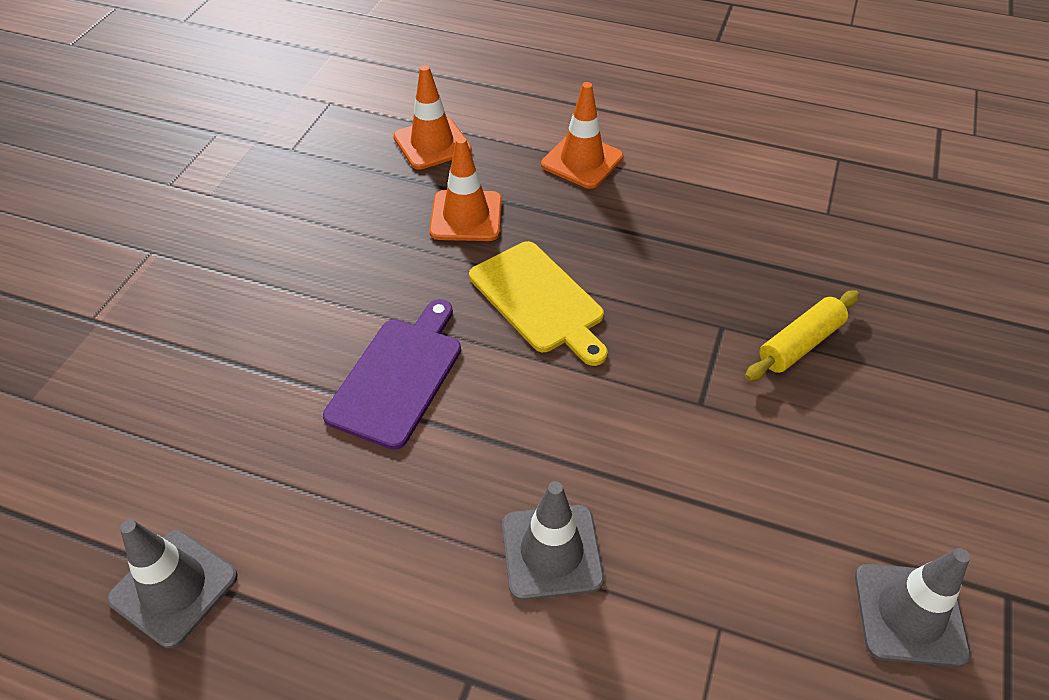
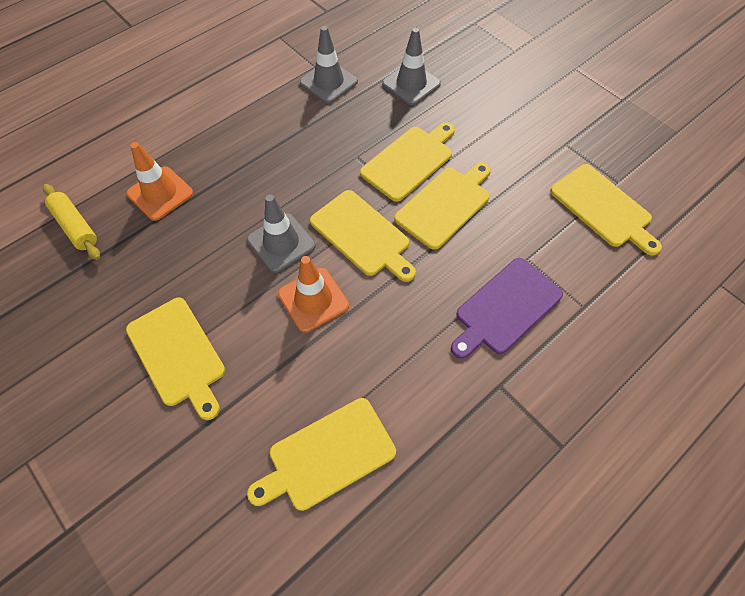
orange traffic cone: [393,65,472,170] [429,137,502,241] [541,82,623,189] = 3 -> [127,142,193,221] [278,256,349,333] = 2
yellow cutting board: [469,241,608,366] = 1 -> [126,298,225,420] [247,398,396,511] [310,190,416,282] [360,122,455,202] [394,162,491,250] [550,164,662,256] = 6

